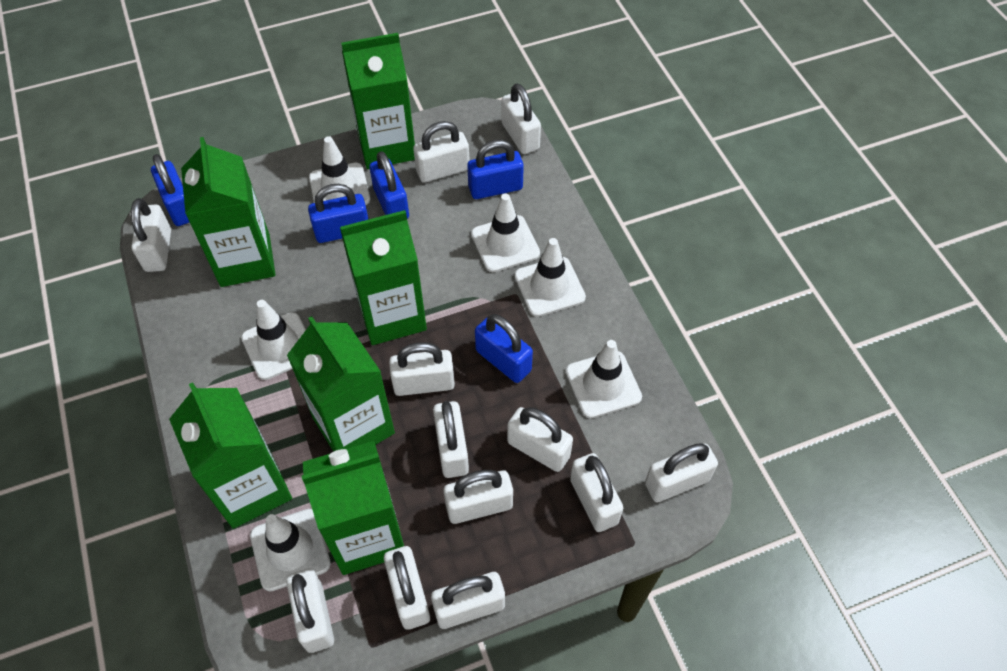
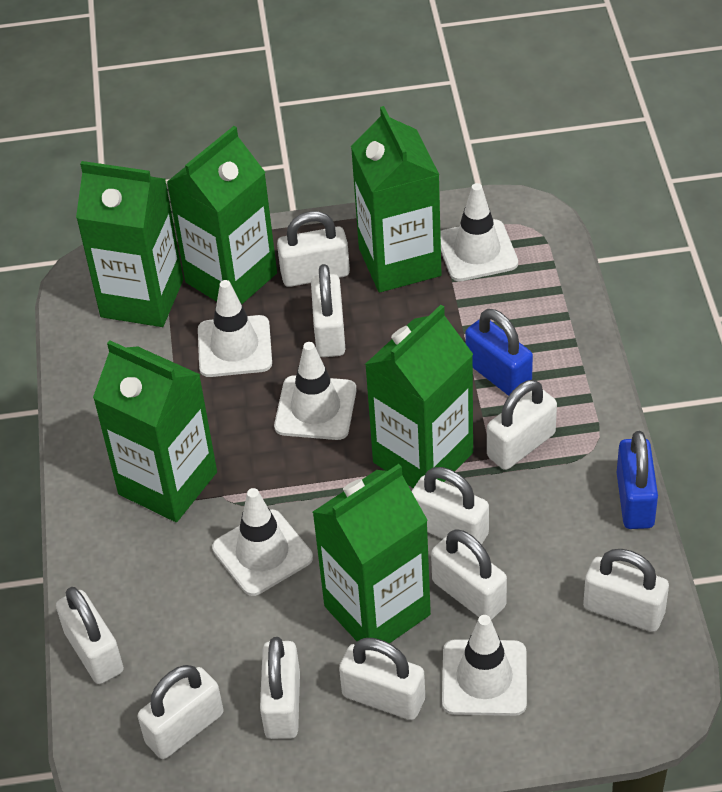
blue padlock: [151,154,190,226] [308,184,369,243] [369,151,409,219] [467,140,524,199] [475,314,533,383] = 5 -> [465,309,533,396] [617,431,658,529] = 2
white padlock: [131,198,171,272] [286,568,334,653] [384,546,430,630] [389,342,455,396] [413,121,470,183] [431,572,505,629] [433,401,469,478] [443,470,513,524] [501,83,541,154] [507,407,573,472] [570,453,623,532] [645,443,718,502] = 12 -> [56,587,124,684] [138,665,223,759] [260,637,300,739] [277,211,350,287] [311,264,345,357] [339,638,425,720] [411,467,489,545] [431,529,507,620] [487,380,557,470] [583,549,669,632] = 10
white traffic cone: [241,300,306,380] [250,509,331,592] [309,136,370,205] [471,193,540,272] [515,238,586,317] [566,340,642,418] = 6 -> [198,280,272,377] [212,488,313,596] [274,342,356,440] [440,183,518,281] [442,615,527,716] = 5

